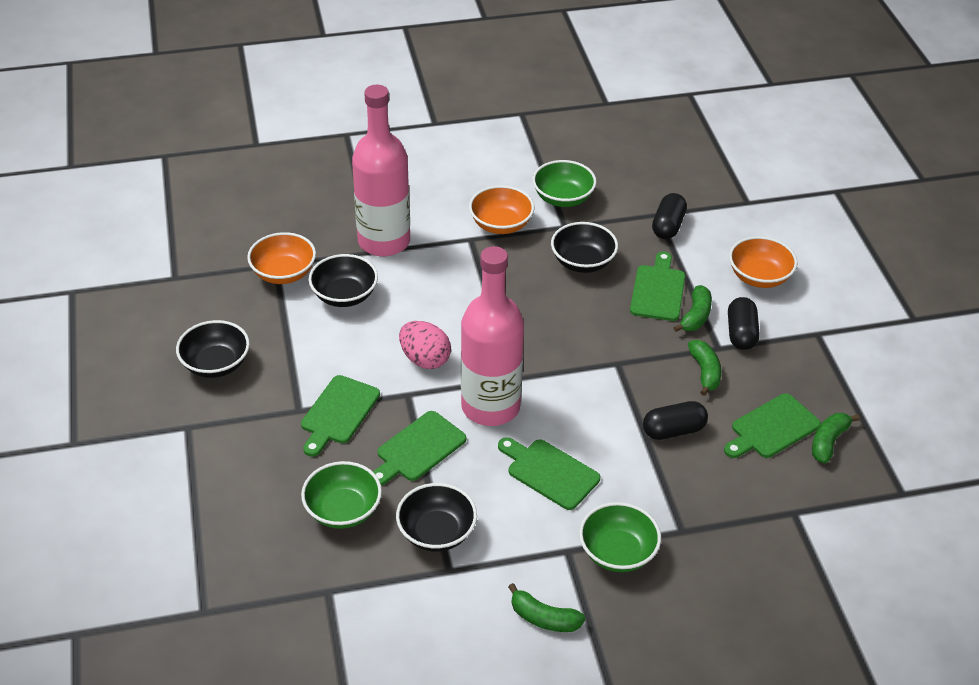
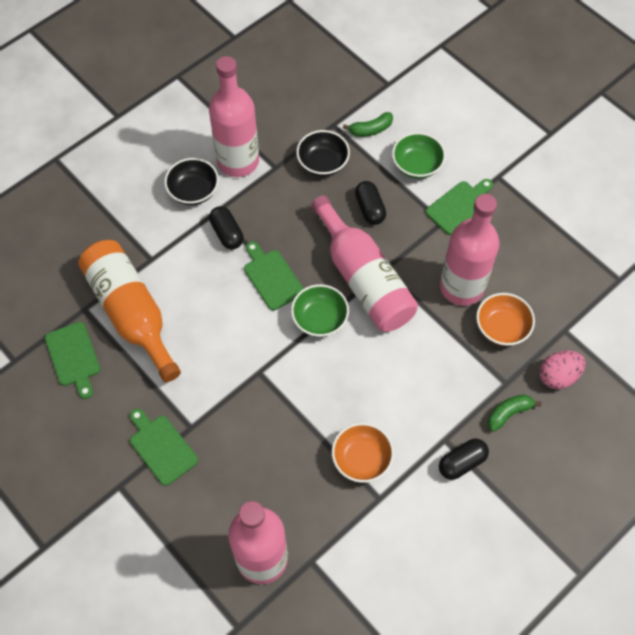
black bowl: [176,320,250,378] [308,254,378,307] [396,483,477,552] [551,222,618,273] = 4 -> [164,158,219,205] [296,130,350,176] = 2
green banana: [508,583,585,632] [673,285,712,332] [688,340,721,396] [812,413,860,464] = 4 -> [343,112,393,137] [488,395,541,432] = 2
green bowl: [301,461,382,529] [532,160,597,207] [579,502,661,572] = 3 -> [291,284,349,337] [392,132,446,179] = 2
green cutting board: [301,375,380,457] [373,411,466,486] [498,437,600,510] [630,252,685,321] [724,393,821,458] = 5 -> [45,322,100,399] [130,408,198,486] [244,241,304,310] [426,179,493,235] = 4
orange bottle: none = 0 -> [78,240,181,382] = 1
orange bowl: [247,232,316,284] [469,185,534,234] [729,236,798,288] = 3 -> [332,423,394,483] [476,293,535,346] = 2
pink bottle: [352,85,410,256] [461,246,524,426] = 2 -> [209,56,259,177] [228,501,288,584] [311,195,418,332] [440,194,500,306] = 4

